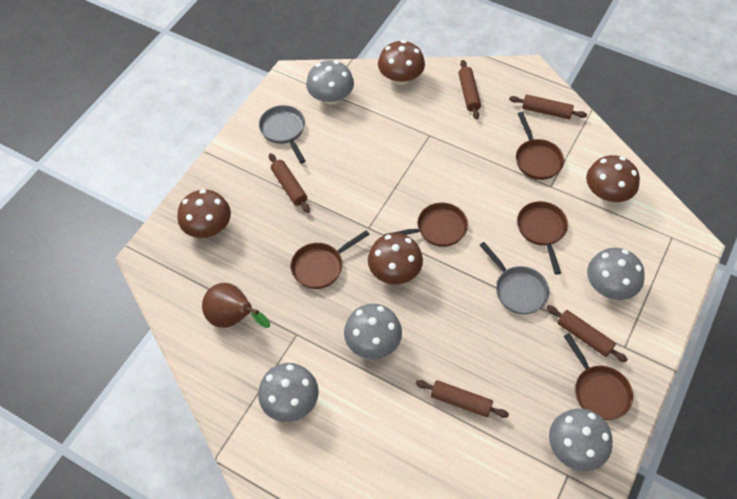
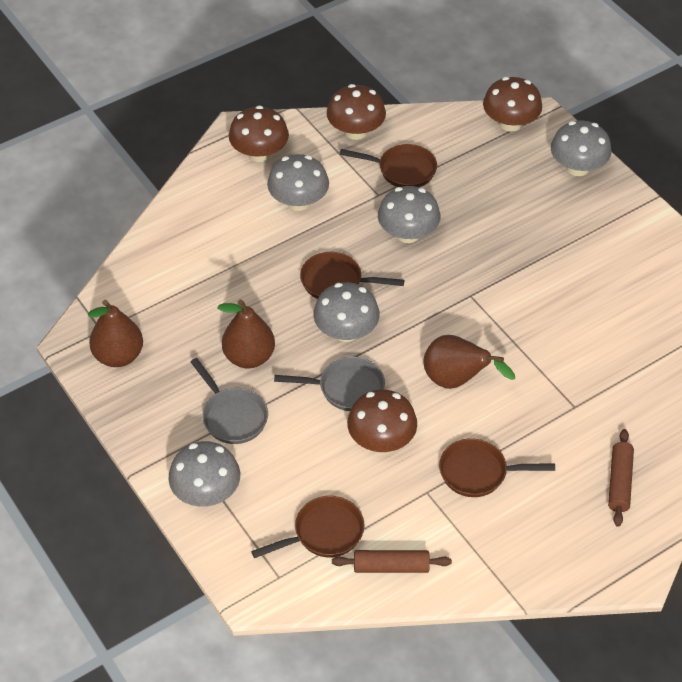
brown pan: [291,230,370,289] [384,203,468,247] [516,112,564,180] [517,201,568,275] [564,333,633,420] = 5 -> [251,496,364,558] [300,252,404,299] [340,144,437,187] [439,438,555,497] = 4
brown pear: [202,283,270,328] = 1 -> [88,300,143,367] [218,299,275,368] [423,335,515,389] = 3
brown rolling pin: [269,153,310,213] [416,380,509,418] [459,60,481,119] [509,95,587,119] [547,305,628,362] = 5 -> [332,550,452,573] [608,429,634,527] = 2

